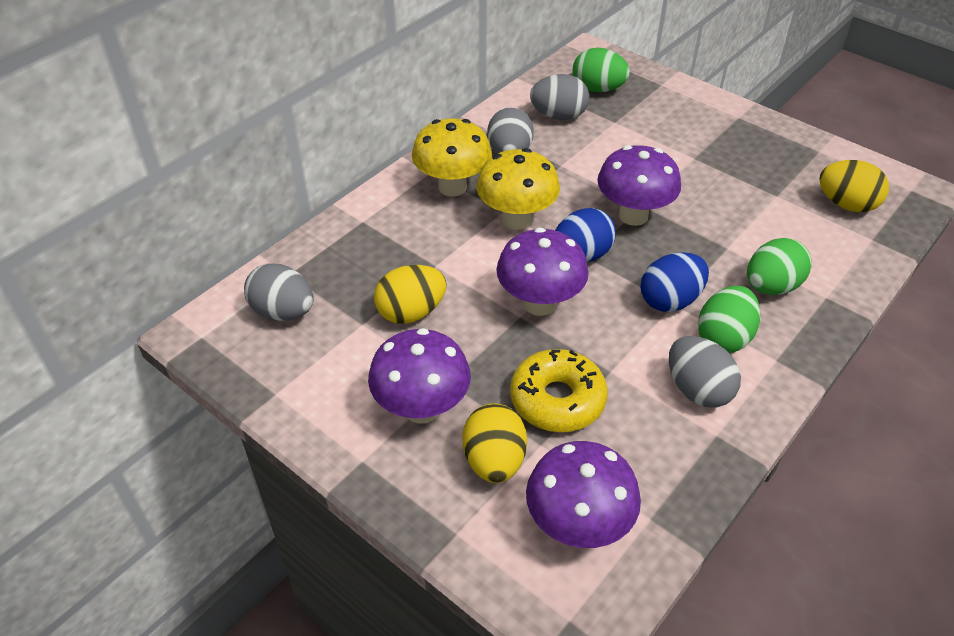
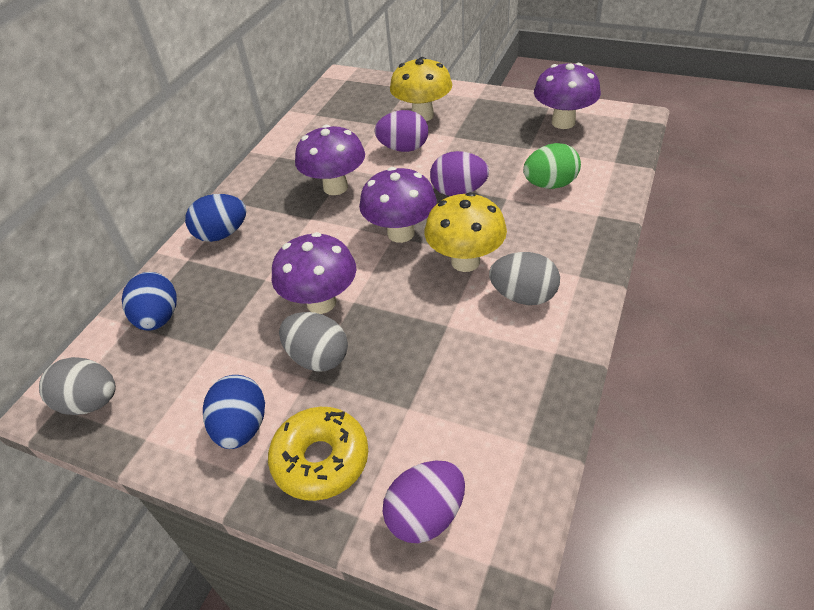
blue egg: [555,208,616,262] [641,252,709,312] = 2 -> [122,272,177,331] [185,194,246,242] [203,375,265,449] = 3
green egg: [573,48,630,92] [698,286,760,353] [747,238,812,295] = 3 -> [523,143,581,189] = 1
grey egg: [244,263,314,321] [487,108,534,154] [530,74,589,120] [669,336,741,408] = 4 -> [39,357,116,415] [279,312,348,372] [489,252,560,305] = 3
purple egg: none = 0 -> [374,110,429,152] [383,461,465,543] [430,151,489,196] = 3
yellow egg: [374,265,447,324] [463,403,527,483] [819,160,889,212] = 3 -> none = 0

